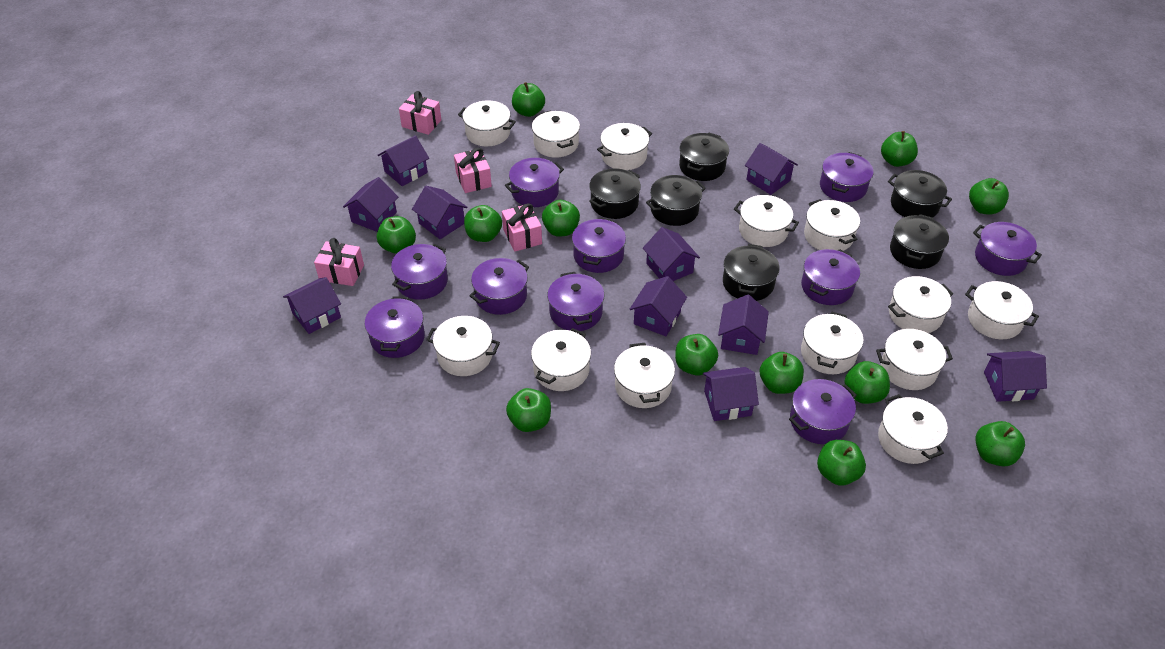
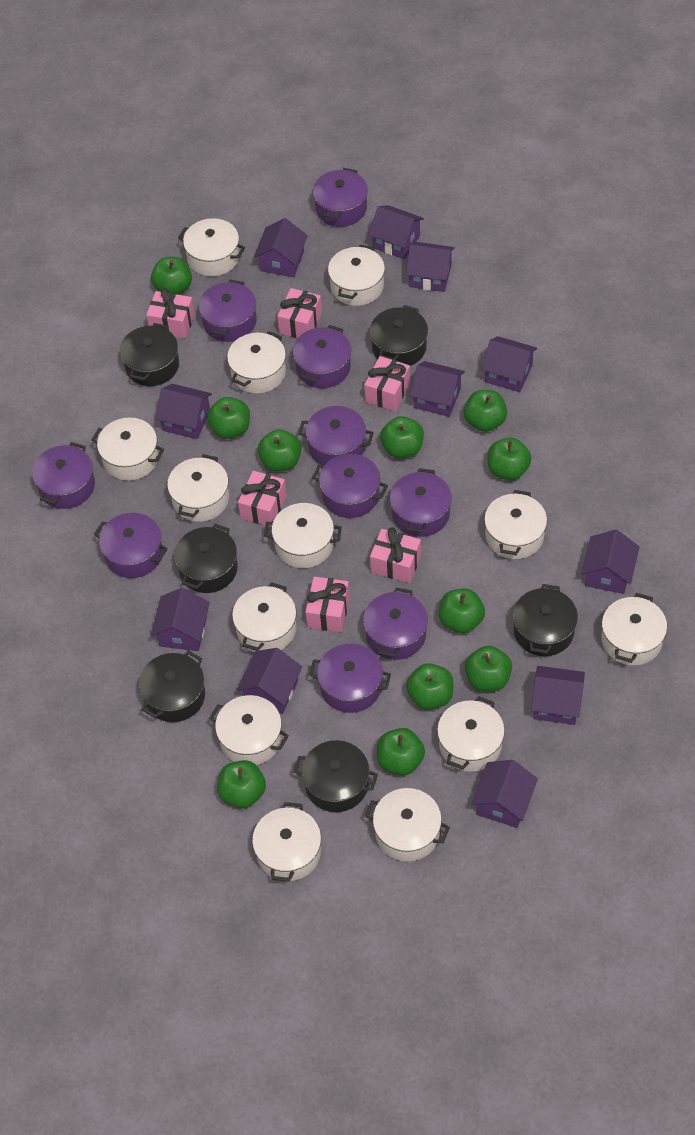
green apple: [377,216,416,254] [464,205,502,242] [506,388,551,432] [512,82,545,117] [542,200,580,237] [675,334,718,376] [759,352,804,394] [817,440,866,486] [844,361,890,404] [881,131,918,167] [969,178,1009,215] [975,421,1025,466] = 12 -> [151,257,192,295] [207,397,250,439] [217,760,266,808] [258,429,301,472] [377,728,425,776] [380,416,424,458] [406,663,453,710] [439,589,485,633] [464,390,507,432] [465,646,512,691] [488,438,531,480] = 11
pink gift: [314,238,364,286] [399,91,441,135] [454,148,492,193] [502,203,542,251] = 4 -> [146,288,195,339] [238,471,287,527] [277,288,322,338] [305,577,350,632] [364,356,410,411] [370,527,421,583] = 6
purple house: [283,277,341,334] [343,177,398,232] [378,135,429,186] [412,186,468,239] [630,276,687,336] [643,227,700,281] [703,367,759,421] [718,295,769,355] [745,143,798,195] [984,351,1047,402] = 10 -> [151,588,210,651] [155,384,212,439] [237,648,302,714] [254,218,308,277] [368,205,424,259] [406,242,455,292] [410,361,465,417] [471,760,538,828] [481,336,537,392] [531,666,585,725] [581,530,639,594] = 11

